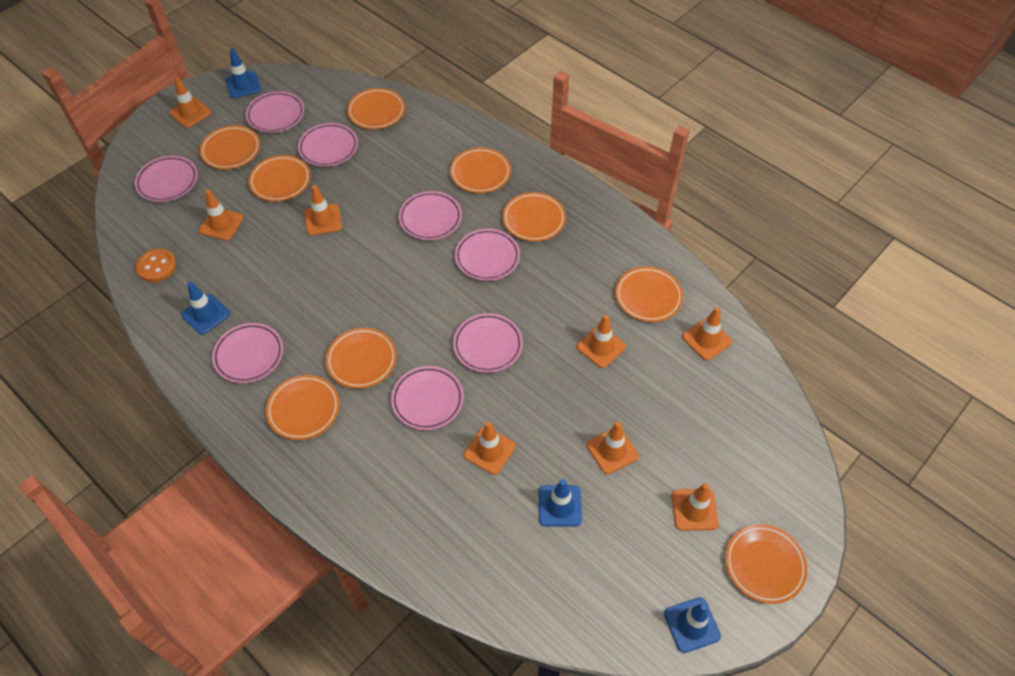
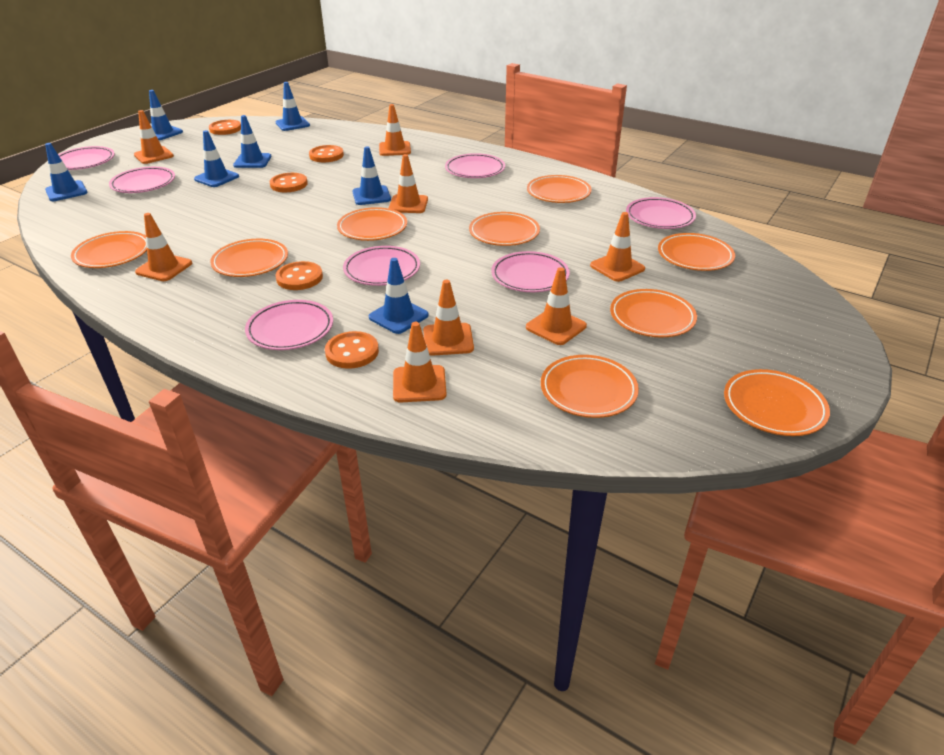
blue traffic cone: [181,281,230,335] [226,48,261,98] [538,479,582,526] [664,597,721,653] = 4 -> [45,143,88,201] [149,90,183,140] [194,130,239,187] [233,115,271,168] [275,82,310,131] [352,146,391,205] [369,258,429,334] = 7
orange button: [136,248,177,282] = 1 -> [209,120,241,135] [270,173,308,192] [276,261,323,290] [309,145,344,162] [325,331,379,369] = 5
pink plate: [135,156,198,202] [212,323,283,383] [246,91,304,133] [298,123,358,167] [391,366,464,430] [398,191,462,240] [453,313,523,373] [455,229,520,281] = 8 -> [58,146,115,170] [109,167,175,193] [245,300,333,350] [343,246,420,286] [445,153,505,178] [491,251,570,292] [626,197,696,229] = 7

